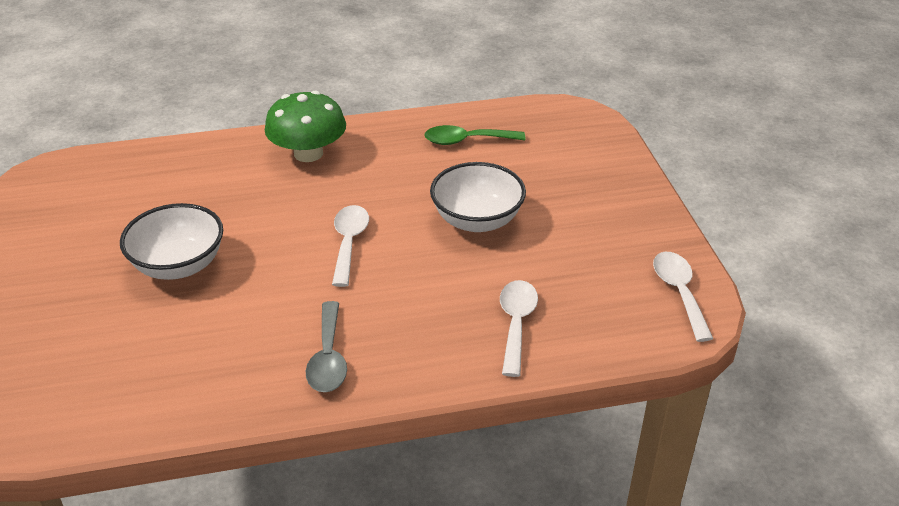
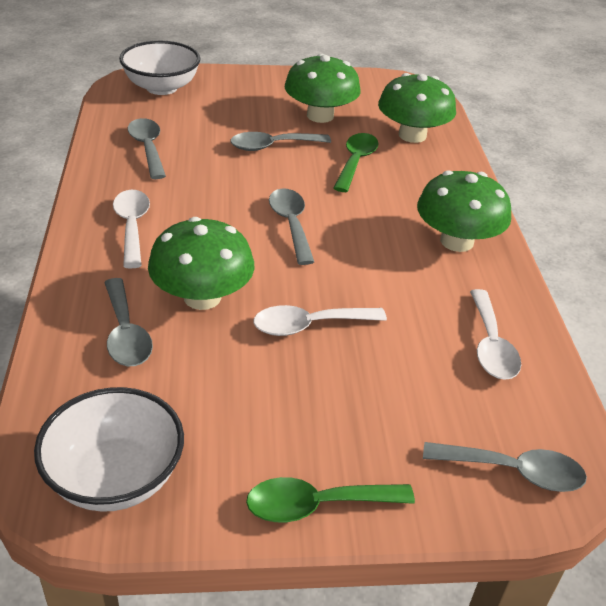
green mushroom: [265,91,346,162] = 1 -> [148,217,255,310] [285,54,361,123] [378,73,456,143] [417,170,511,252] = 4
green spoon: [424,125,526,145] = 1 -> [246,477,415,522] [333,133,379,192] = 2
grey spoon: [306,301,347,392] = 1 -> [104,278,153,366] [128,118,166,179] [230,132,331,151] [269,188,314,265] [423,442,587,492] = 5

